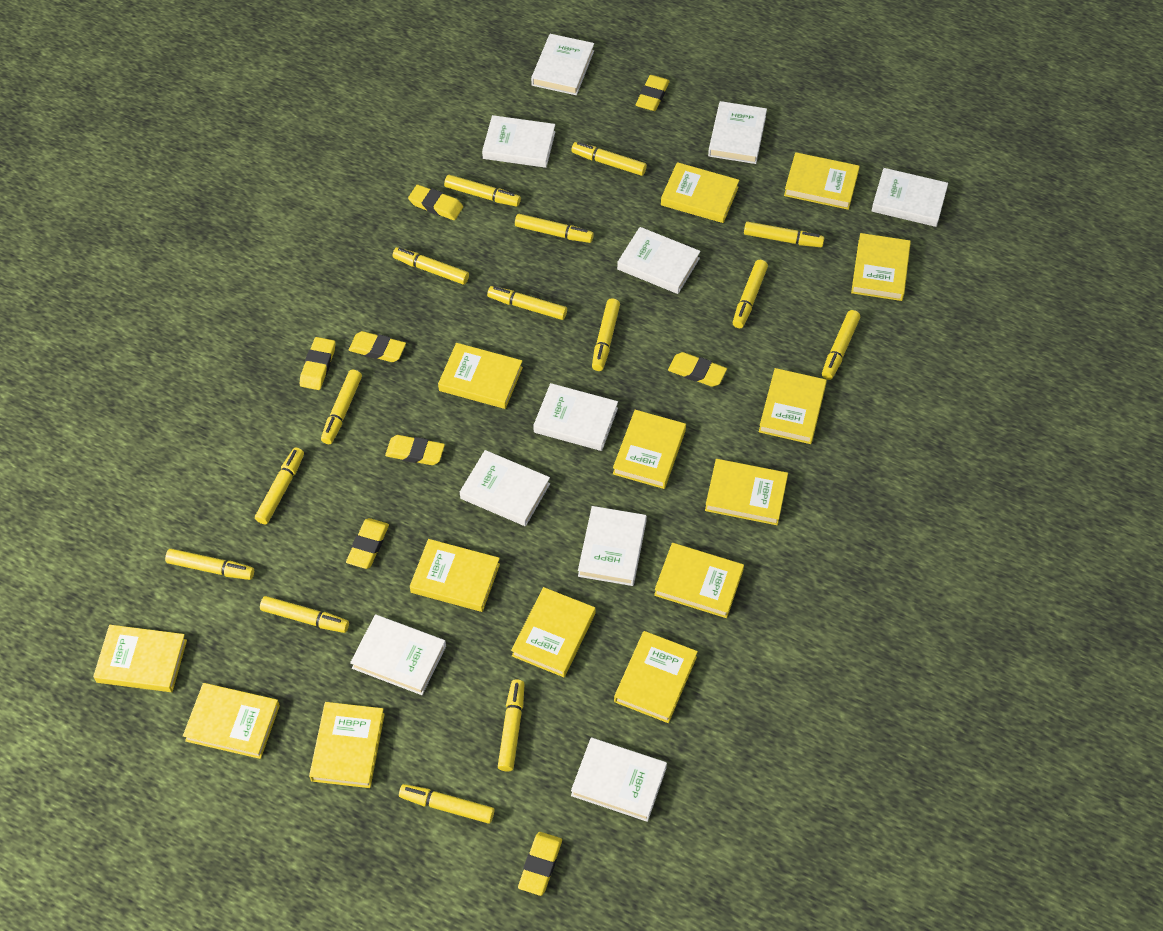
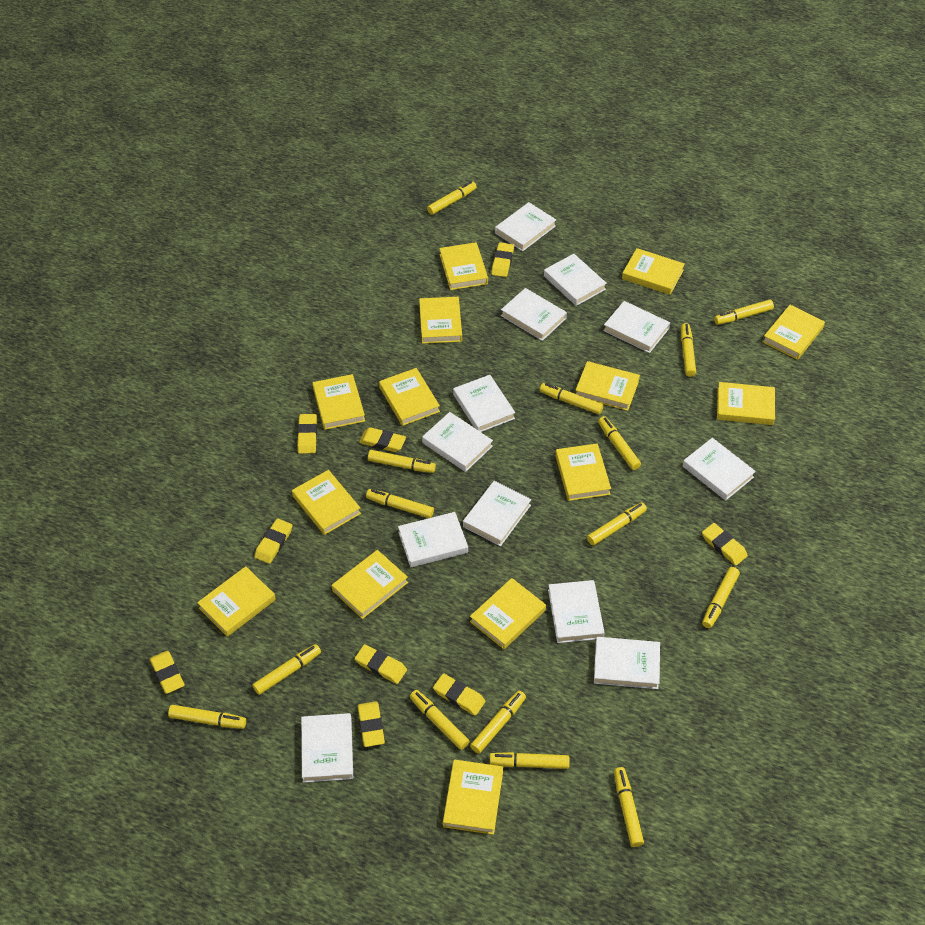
white book: [350,614,446,695] [460,450,550,526] [482,115,555,168] [531,34,594,95] [533,383,618,451] [571,738,667,822] [578,506,647,586] [617,227,701,294] [708,101,767,164] [872,168,948,227] = 10 -> [301,713,353,783] [398,512,468,567] [422,412,493,472] [453,375,515,432] [463,481,531,546] [495,202,556,251] [501,288,567,341] [544,254,607,306] [548,580,605,643] [594,637,660,689] [603,301,670,353] [683,438,756,501] = 12
yellow eraser: [300,337,335,390] [346,518,389,569] [349,331,406,362] [385,435,445,465] [408,185,463,220] [518,832,562,896] [636,75,670,111] [668,352,727,387] = 8 -> [150,651,185,694] [254,518,292,564] [297,414,317,454] [355,644,407,684] [358,701,385,747] [359,427,406,452] [433,673,486,716] [491,242,514,277] [702,523,748,566] = 9

